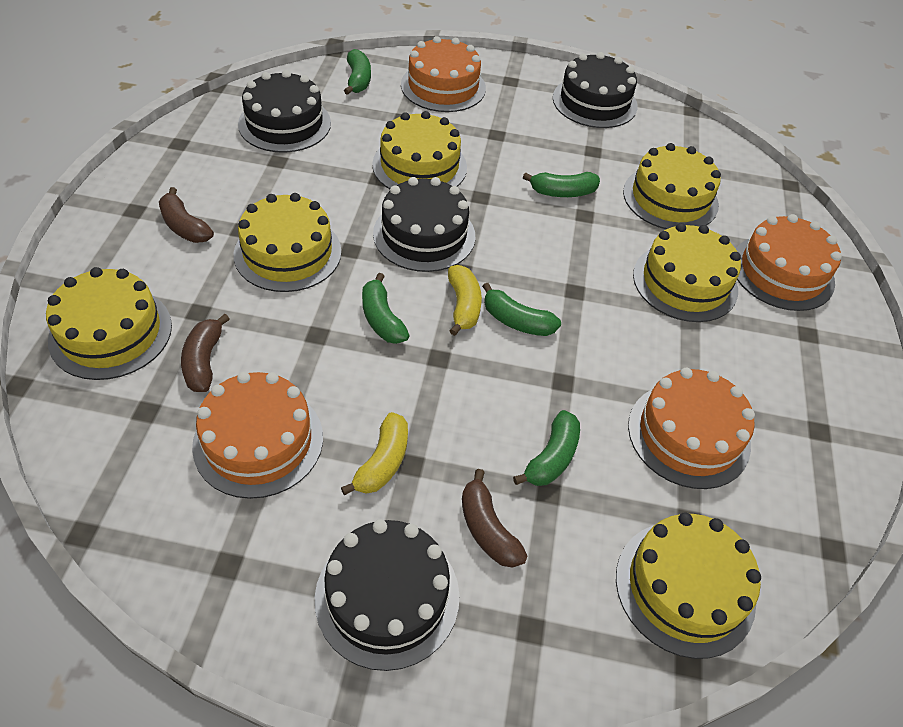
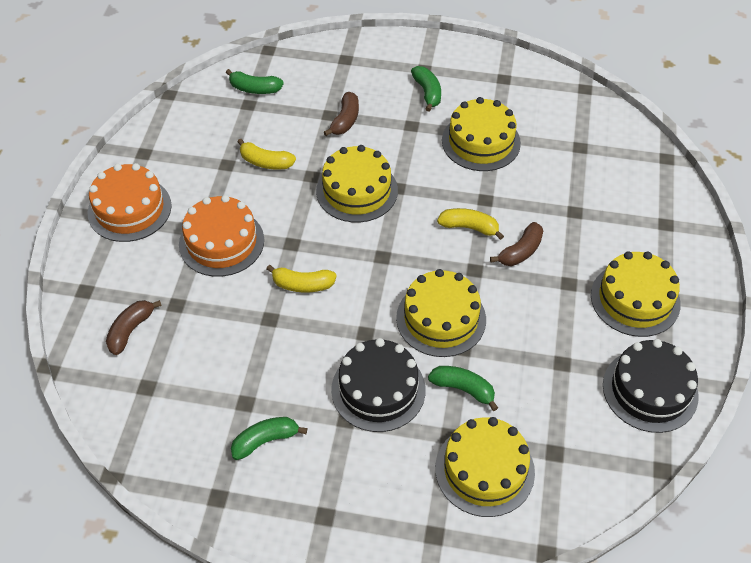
black cake: [238,70,331,153] [315,519,459,671] [373,177,475,272] [553,52,638,128] = 4 -> [331,338,426,432] [603,339,699,433] = 2
green banana: [344,49,371,95] [362,273,410,344] [482,283,561,336] [513,410,580,486] [523,172,600,197] = 5 -> [226,69,284,94] [231,417,307,460] [411,66,441,112] [428,366,498,411] = 4
orange cake: [192,372,323,499] [401,36,486,112] [628,368,755,489] [736,214,842,311] = 4 -> [88,163,172,242] [179,195,264,277] = 2
yellow banana: [341,412,408,495] [448,265,482,336] = 2 -> [237,139,296,169] [266,265,337,292] [437,208,504,240] = 3
yellow cake: [46,267,172,380] [234,193,341,292] [372,111,467,189] [616,512,761,659] [623,143,721,229] [633,223,741,322] = 6 -> [316,145,398,222] [396,269,486,357] [435,417,535,517] [442,97,521,171] [591,251,681,337] = 5

